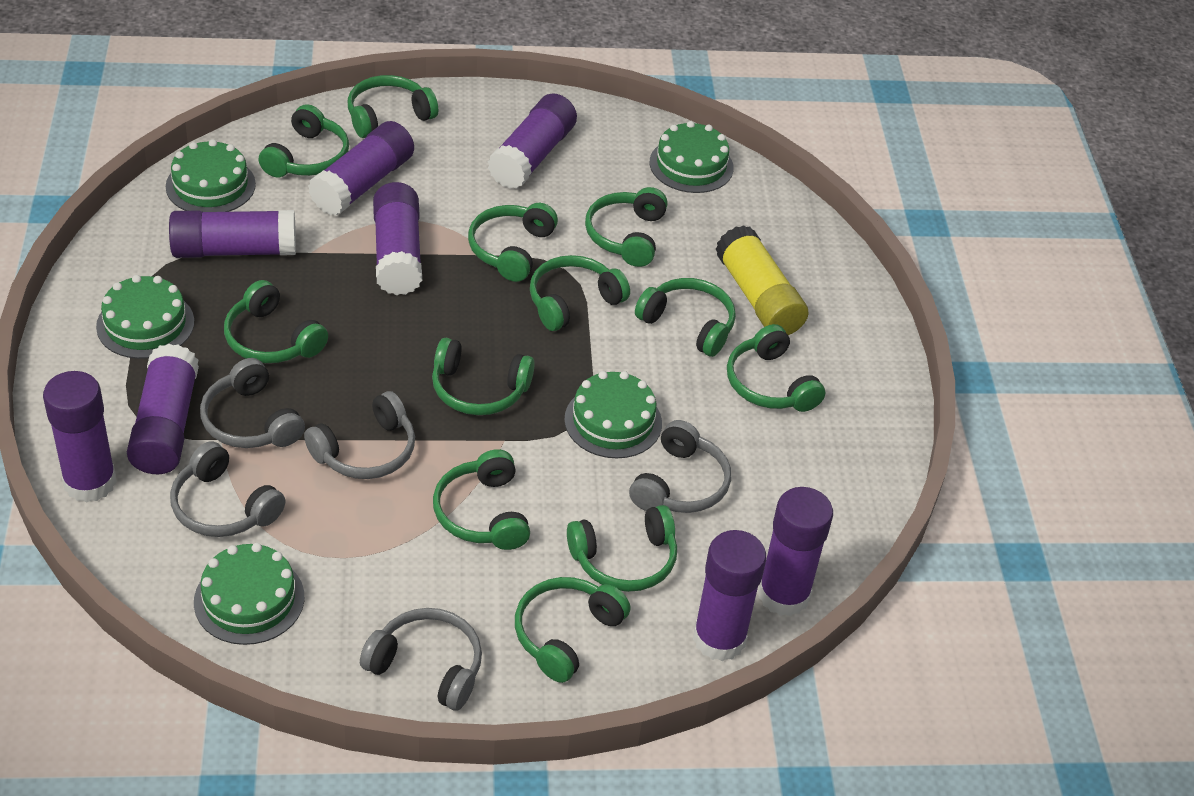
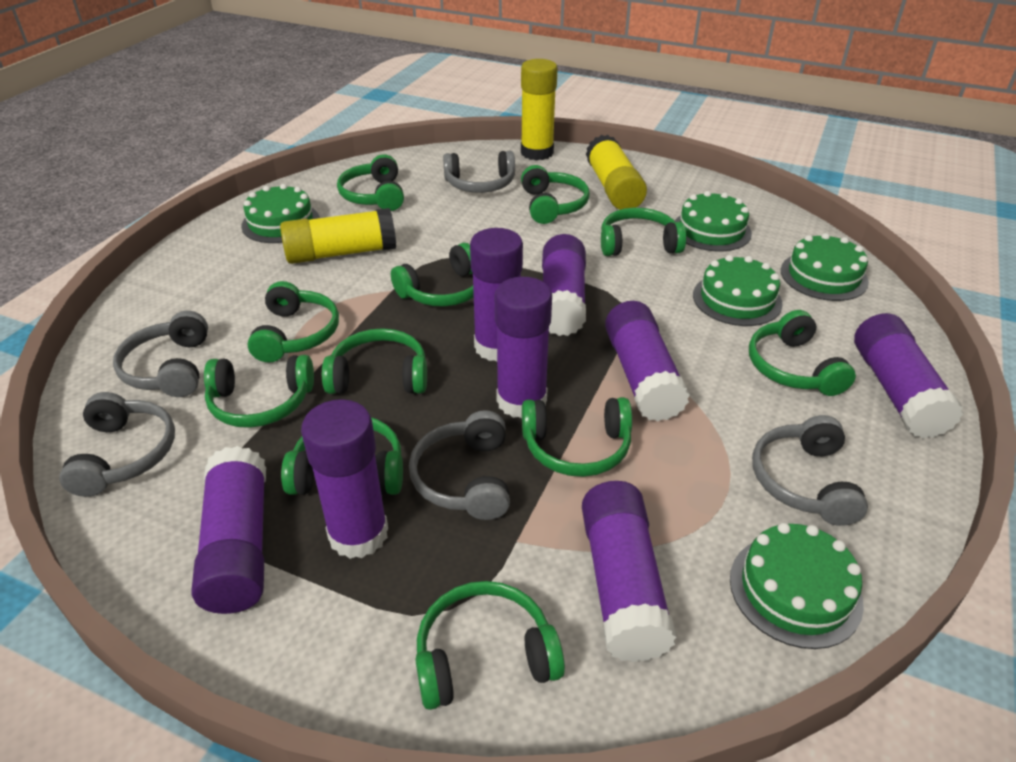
green headphones: [224,280,328,363] [259,104,349,177] [348,75,438,138] [432,338,535,415] [433,449,530,550] [468,203,558,282] [515,577,631,683] [530,255,630,331] [567,505,677,592] [585,187,668,267] [635,278,736,357] [727,324,825,412] = 12 -> [204,355,314,428] [247,281,339,362] [281,417,403,495] [322,328,427,394] [337,154,404,211] [391,243,474,307] [415,581,565,710] [521,165,590,224] [522,397,632,477] [601,208,686,256] [749,310,856,396] = 11
yellow glue stick: [715,225,809,335] = 1 -> [280,208,396,264] [521,59,558,161] [586,135,647,210] = 3

